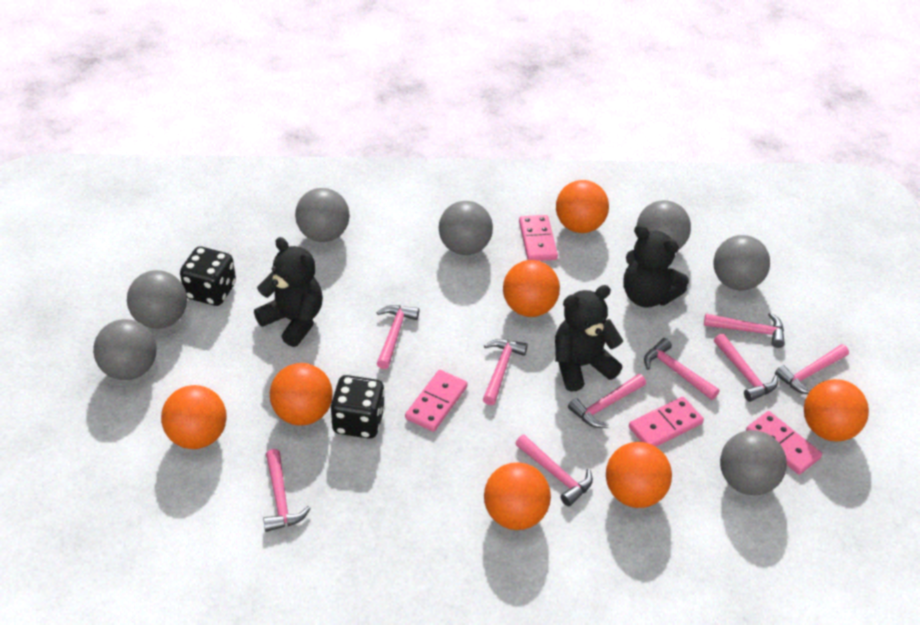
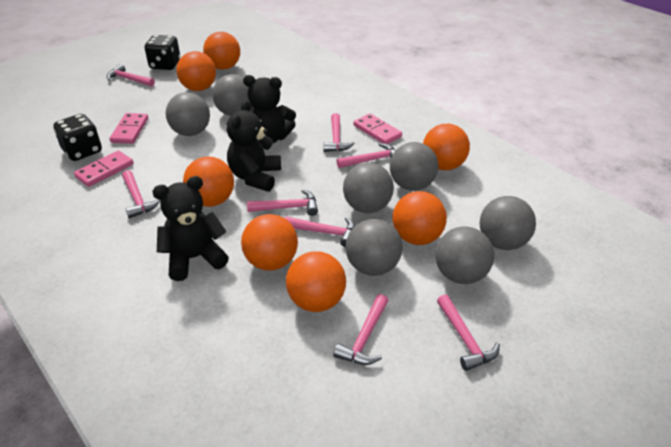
pink domino: [405,370,468,432] [519,215,558,261] [629,397,704,447] [746,411,822,475] = 4 -> [74,150,134,187] [109,113,148,144] [353,114,402,144] = 3
pink hammer: [263,449,311,532] [377,305,419,369] [483,339,528,405] [515,435,593,507] [568,374,646,428] [644,338,719,400] [704,313,785,348] [714,334,778,402] [775,344,849,394] = 9 -> [107,64,155,87] [122,170,160,218] [247,189,318,216] [285,217,355,247] [323,113,355,152] [333,294,388,365] [336,143,396,168] [437,294,500,371] = 8

